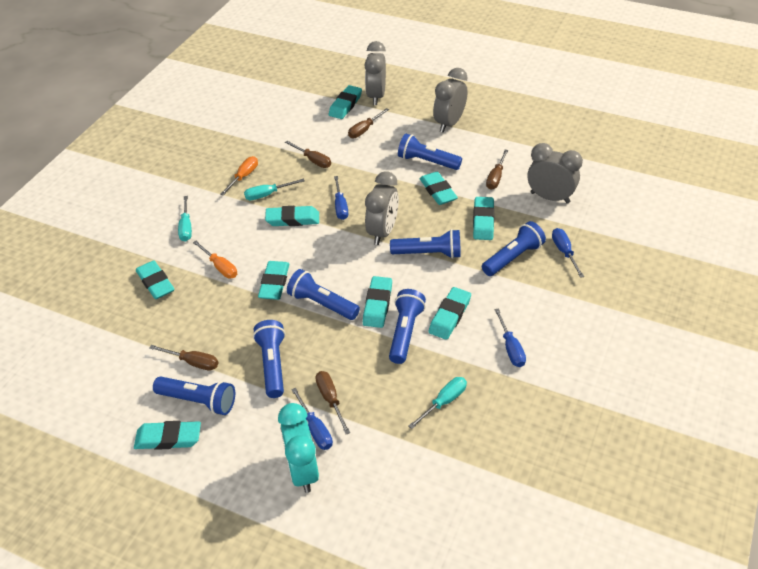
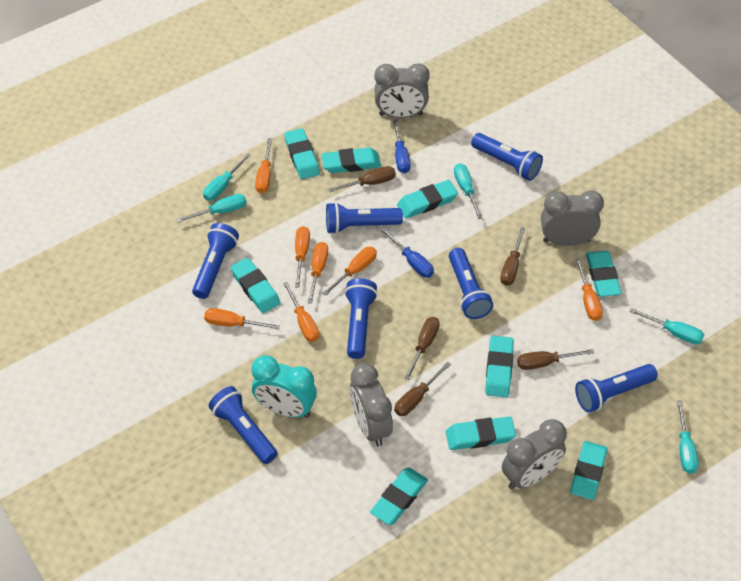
blue screwdriver: [291,388,333,450] [334,176,348,220] [494,308,526,367] [552,228,584,278] = 4 -> [382,229,434,278] [393,119,411,173] = 2
orange screwdriver: [193,241,237,278] [220,156,258,195] = 2 -> [204,308,280,329] [255,138,272,193] [283,282,319,342] [295,226,310,288] [307,242,328,304] [322,247,377,296] [575,258,603,321] = 7
turquoise screwdriver: [178,196,192,242] [244,179,305,200] [409,377,467,429] = 3 -> [177,194,247,222] [203,153,251,201] [454,163,482,219] [630,308,704,344] [677,401,699,474] = 5

